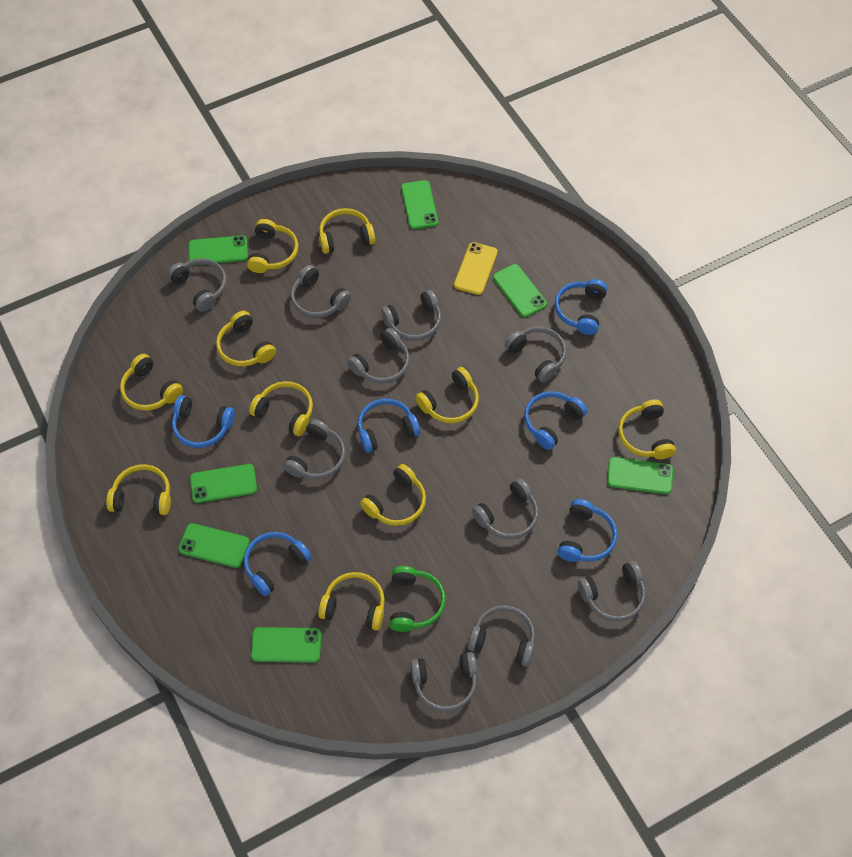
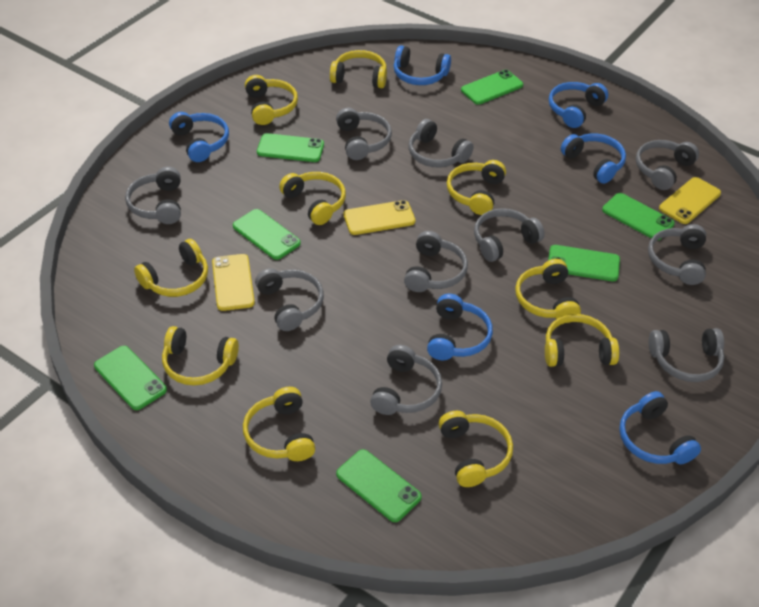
green headphones: [390,566,446,632] = 1 -> none = 0
yellow phone: [454,242,498,295] = 1 -> [212,254,255,311] [343,200,415,235] [659,177,721,224] = 3

